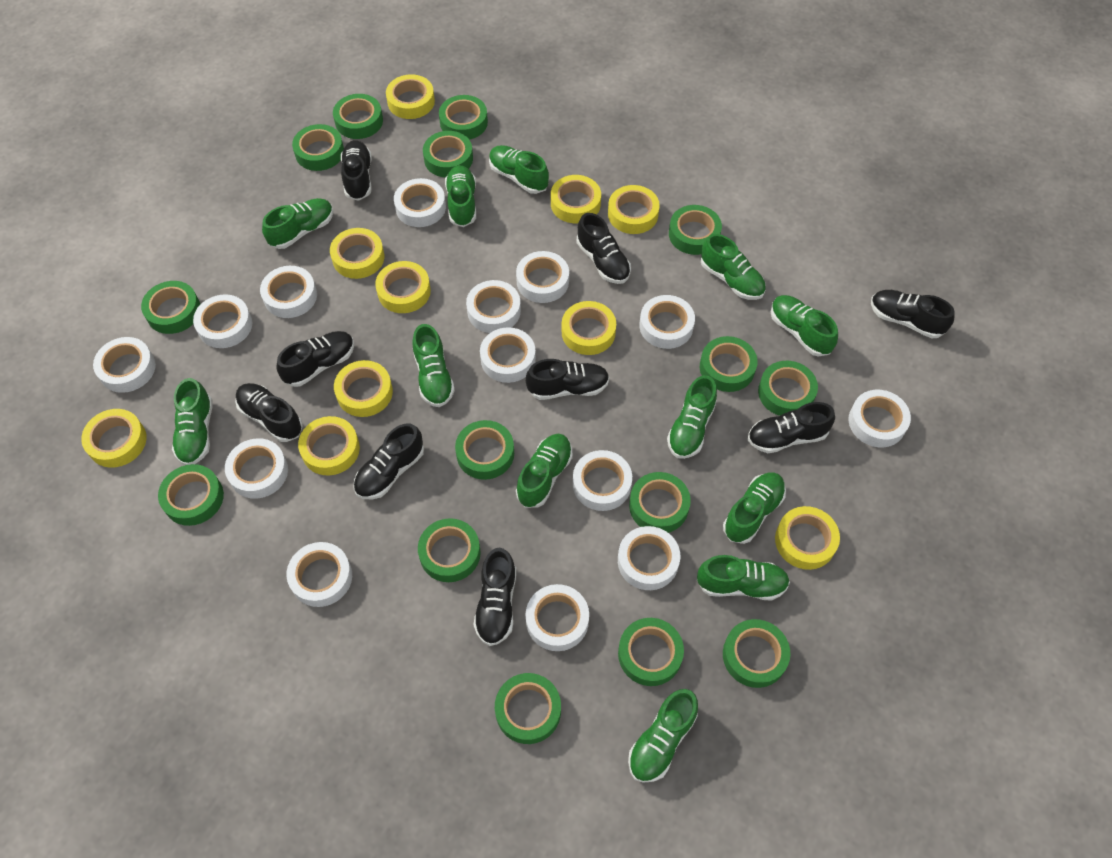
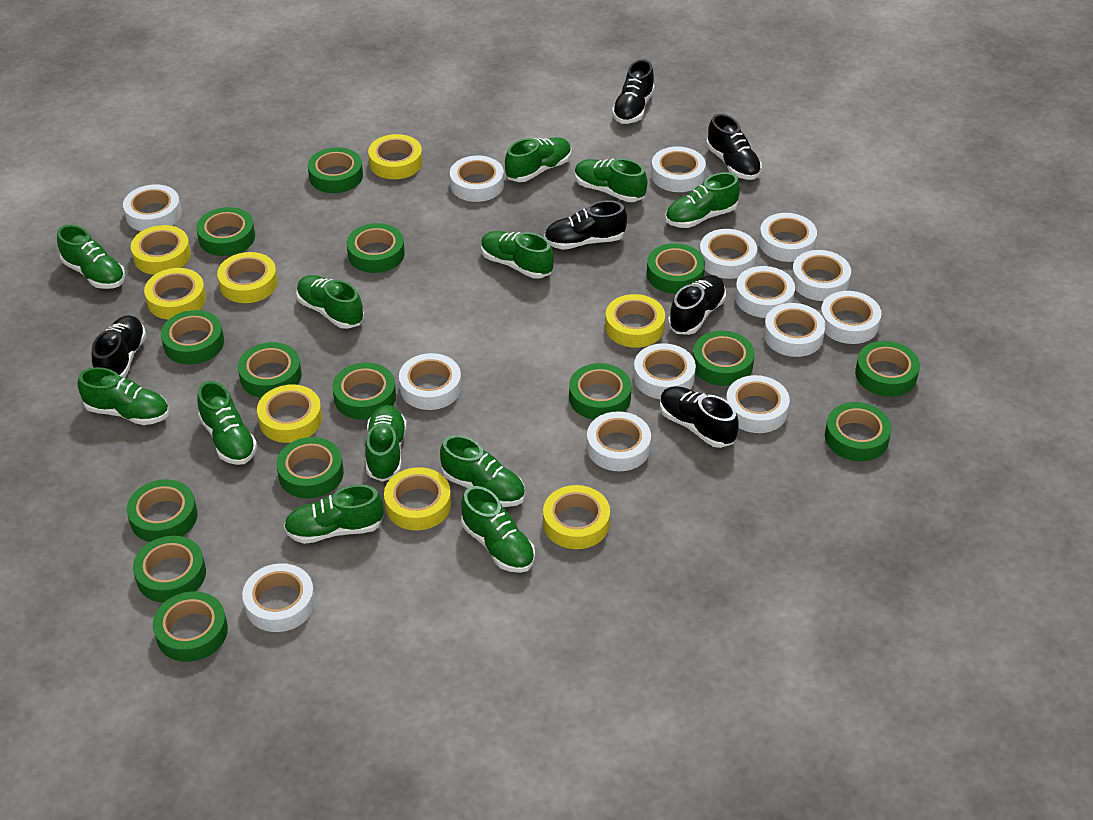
black shoe: [235,383,303,442] [276,331,354,387] [341,140,372,201] [353,423,424,499] [474,548,516,646] [526,359,610,400] [577,213,631,284] [748,402,835,453] [871,290,955,339] = 9 -> [92,315,146,378] [544,200,627,250] [612,59,655,124] [660,386,739,448] [668,275,726,335] [706,114,762,180] = 6
yellow tape: [81,409,147,468] [298,416,360,475] [330,228,384,279] [334,360,393,417] [375,261,431,313] [386,74,435,119] [551,175,601,223] [562,301,616,355] [608,185,660,234] [775,506,840,570] = 10 -> [131,225,191,275] [144,268,206,320] [217,252,278,303] [257,384,322,443] [368,134,423,179] [384,467,451,530] [543,485,610,549] [605,294,665,348] = 8

